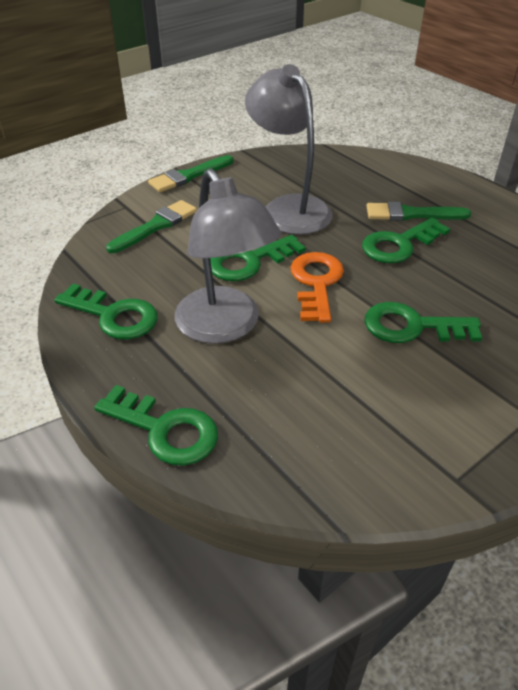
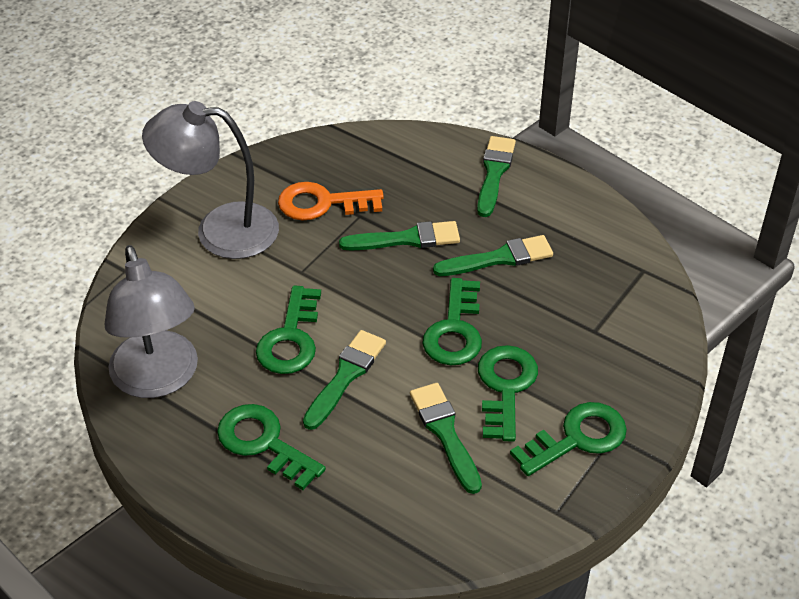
green brush: [106,200,197,253] [148,155,233,192] [366,202,471,221] = 3 -> [303,330,386,430] [339,221,460,251] [410,383,482,494] [433,235,553,276] [477,136,516,217] = 5

